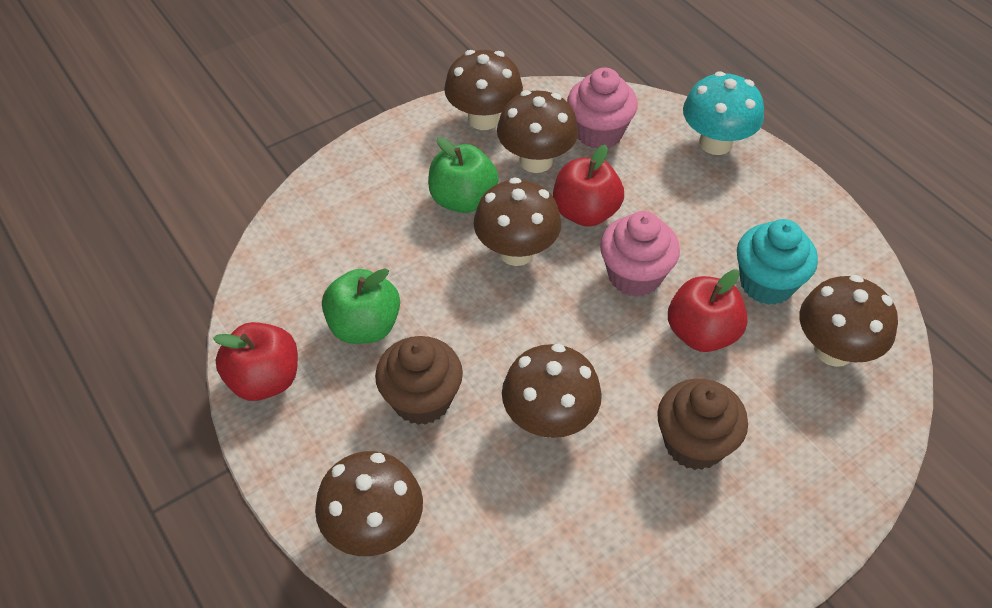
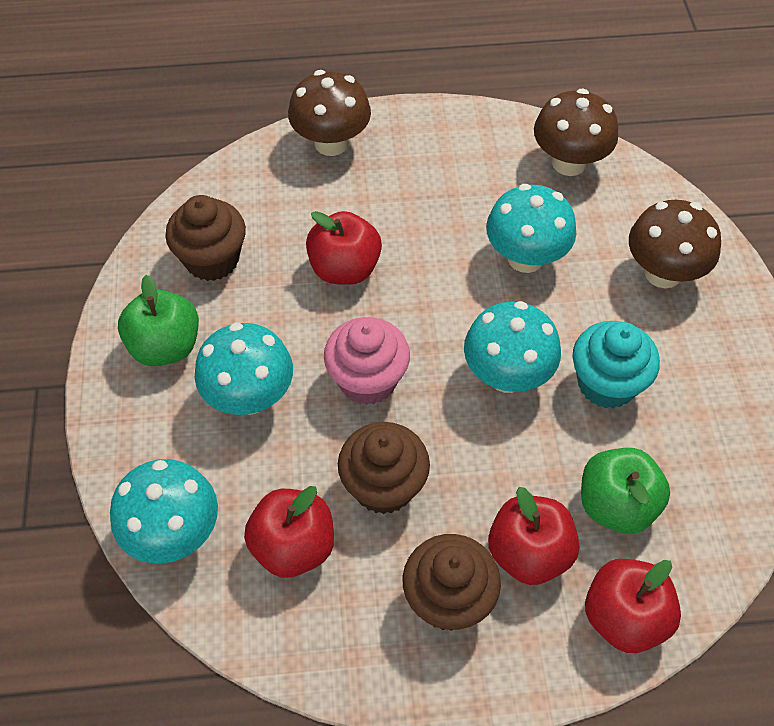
brown cupcake: [375,336,463,425] [657,379,748,470] = 2 -> [165,195,246,281] [338,422,430,514] [403,534,501,631] = 3
brown mushroom: [315,451,423,556] [444,50,523,130] [474,177,561,266] [497,90,578,173] [502,344,602,438] [799,275,898,367] = 6 -> [288,70,371,156] [534,89,618,176] [629,200,721,288] = 3
pink cupcake: [567,67,638,149] [600,211,680,297] = 2 -> [324,317,410,405] = 1
red apple: [213,322,298,401] [553,145,624,227] [668,269,748,352] = 3 -> [244,486,334,578] [306,211,382,285] [488,487,579,585] [585,559,681,653] = 4
turquoise mushroom: [683,71,764,155] = 1 -> [110,459,218,564] [195,322,293,415] [464,301,561,393] [486,184,576,273] = 4

